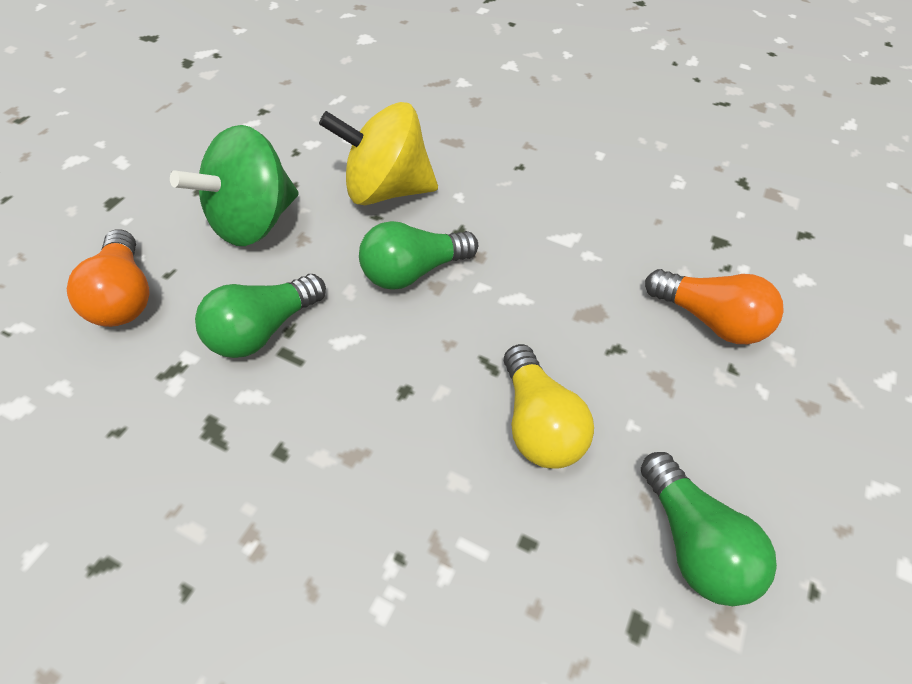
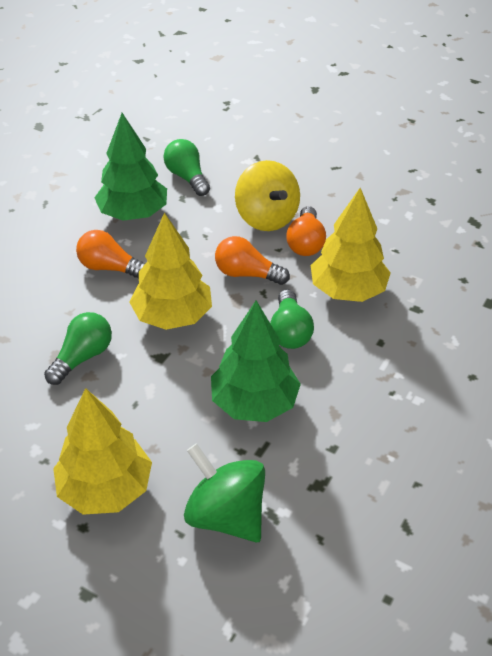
green tree: none = 0 -> [94,113,167,221] [211,300,301,422] = 2
orange light bulb: [67,229,149,327] [645,269,784,344] = 2 -> [76,230,145,279] [215,236,290,285] [286,206,326,256] = 3
yellow light bulb: [504,344,594,469] = 1 -> none = 0
yellow tree: none = 0 -> [53,388,152,515] [129,213,212,330] [311,188,391,302] = 3

